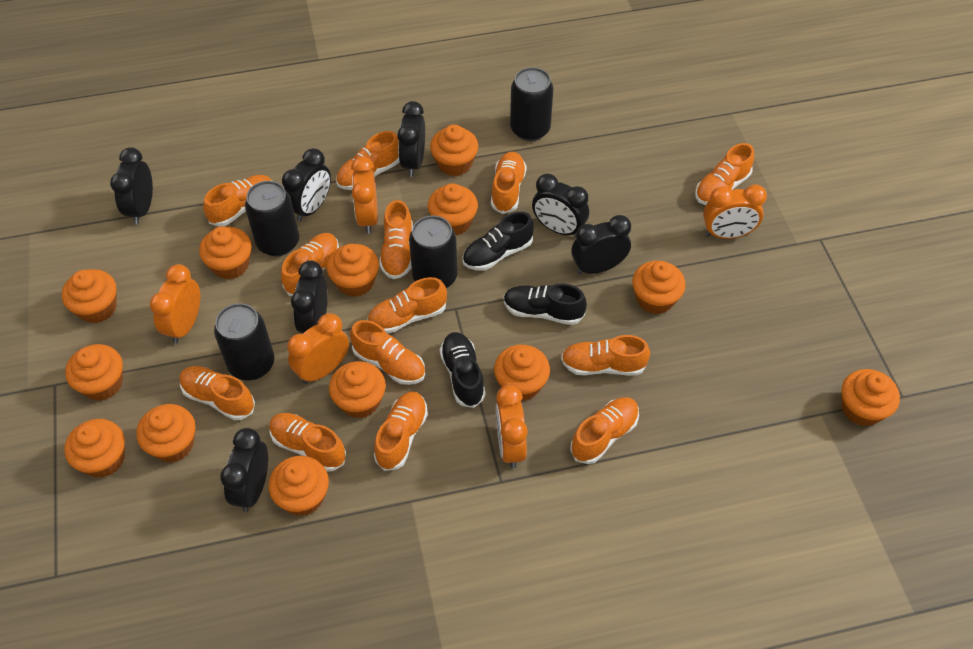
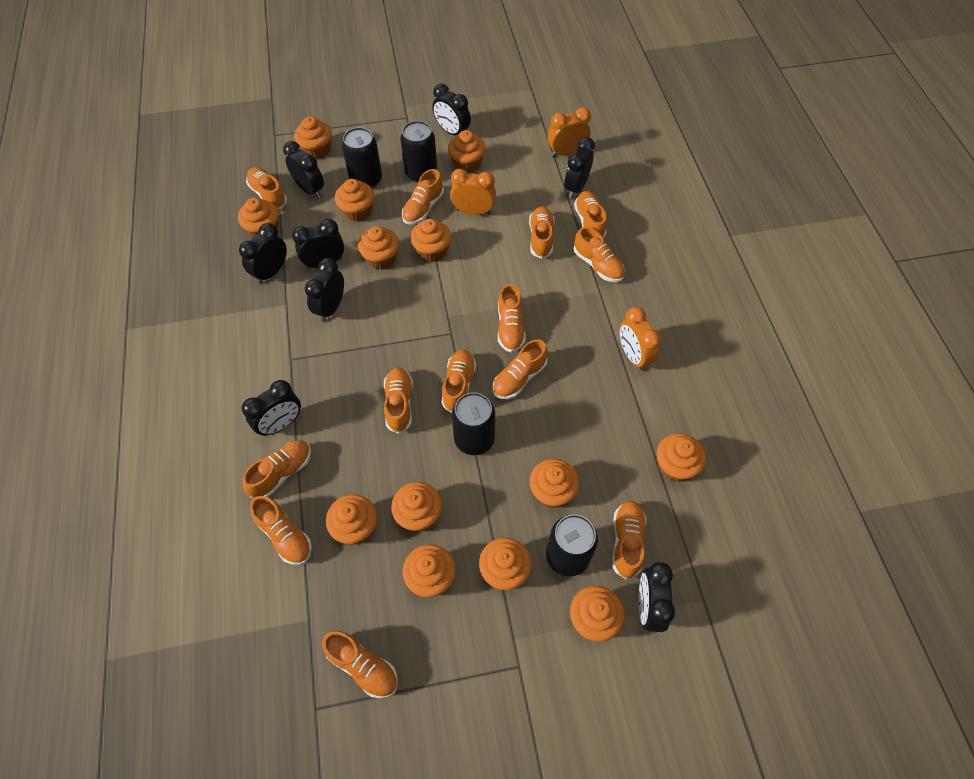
black clock: [110,147,153,225] [220,428,268,512] [282,148,331,222] [291,260,328,333] [397,101,425,177] [532,174,589,238] [571,215,631,275] = 7 -> [239,223,287,284] [242,380,301,436] [283,141,324,199] [292,219,344,269] [305,258,344,322] [432,84,471,135] [564,137,595,198] [639,562,675,632] = 8
black shoe: [440,332,486,408] [462,212,534,271] [504,283,587,325] = 3 -> none = 0
orange clock: [150,264,200,344] [287,313,349,384] [351,156,378,234] [496,385,528,468] [703,184,767,239] = 5 -> [450,168,496,215] [548,107,591,157] [619,307,661,371] = 3

